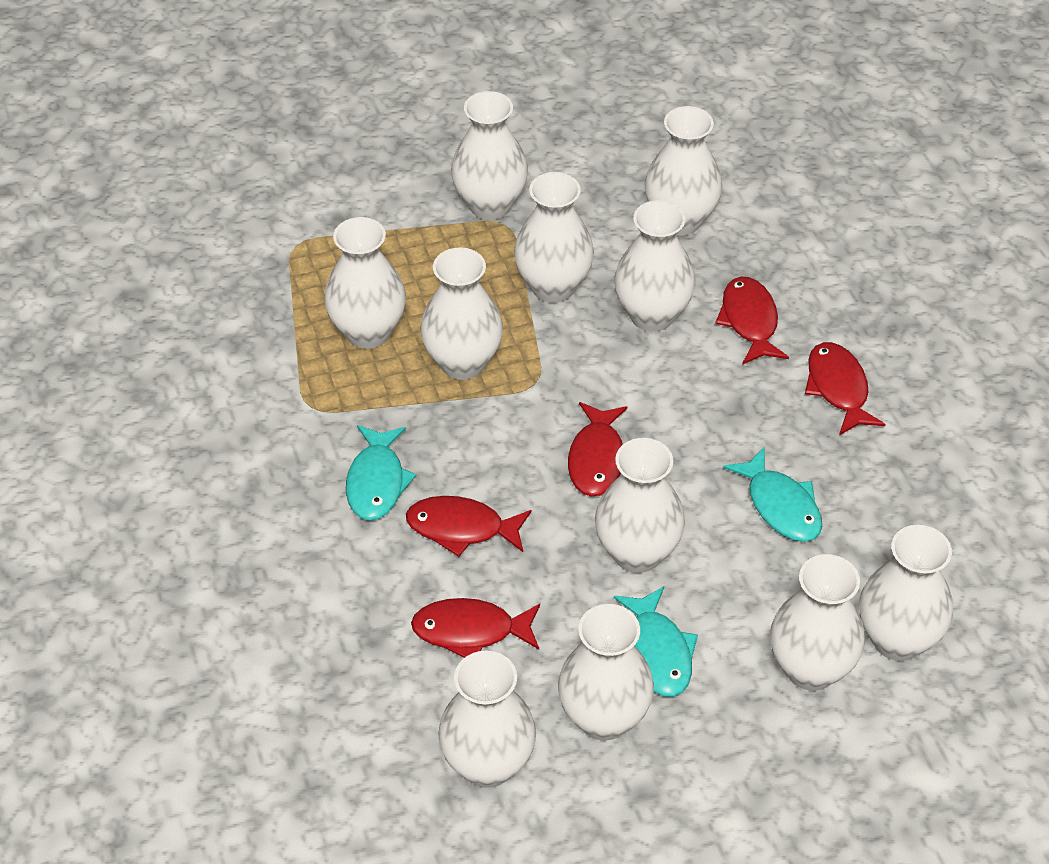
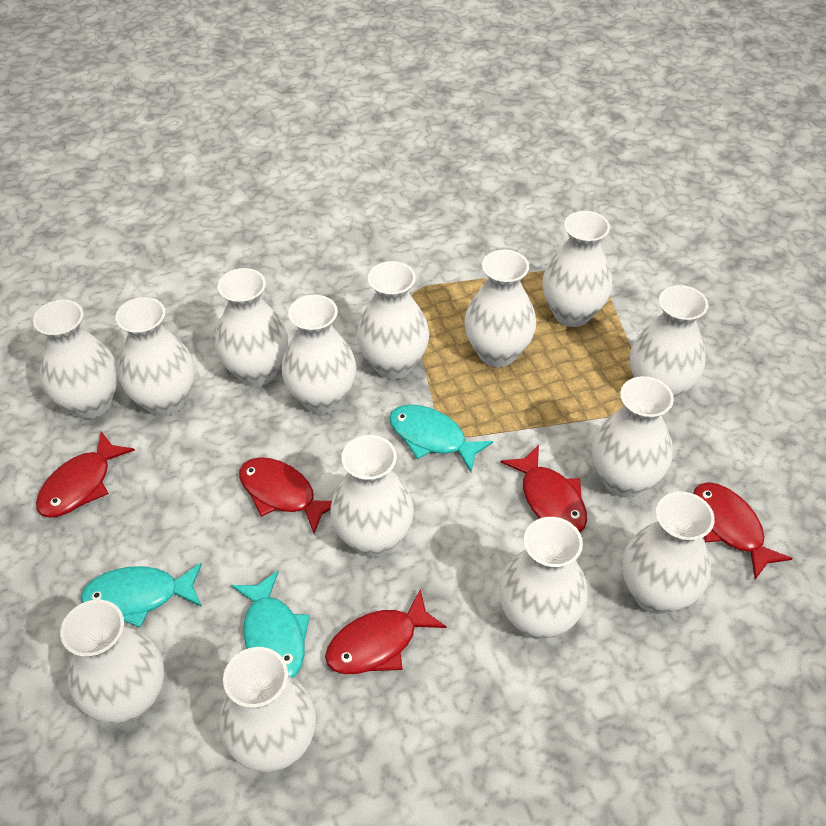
white vase: [324,217,406,349] [420,247,503,380] [438,651,536,788] [451,91,528,220] [514,172,594,303] [558,604,654,741] [595,438,685,573] [614,200,695,332] [645,106,722,235] [770,554,865,691] [859,525,953,661] = 11 -> [33,300,119,419] [60,600,164,723] [115,297,195,416] [215,268,288,386] [219,647,316,772] [282,295,356,414] [331,435,414,557] [357,261,429,379] [464,249,536,367] [499,517,588,639] [542,211,612,327] [592,376,674,497] [622,491,715,614] [630,285,708,400] = 14

